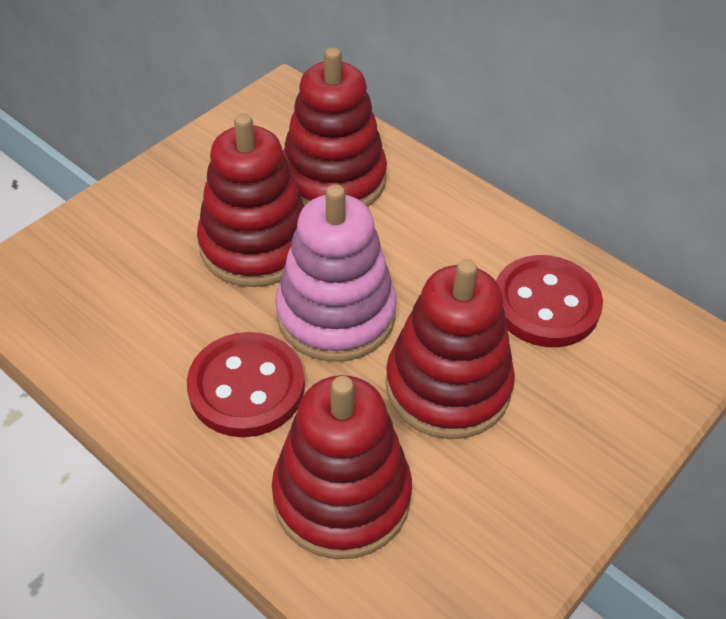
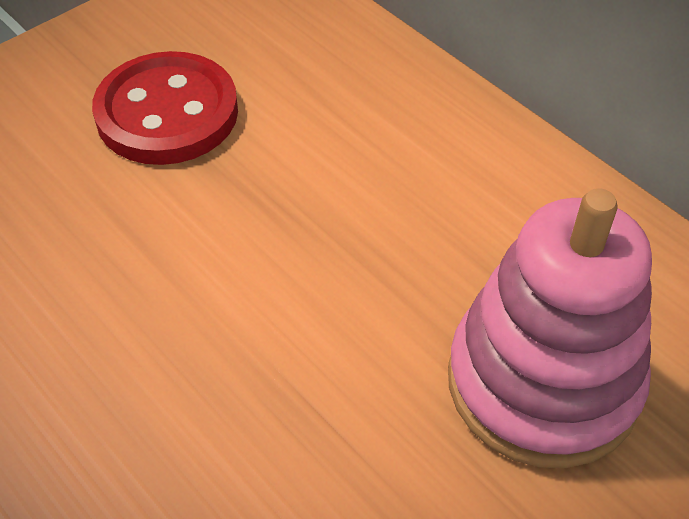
red button: [187,332,305,437] [496,255,603,347] = 2 -> [92,51,238,165] = 1
red stacking toy: [197,113,304,287] [272,375,412,559] [283,47,387,207] [385,259,515,439] = 4 -> none = 0

